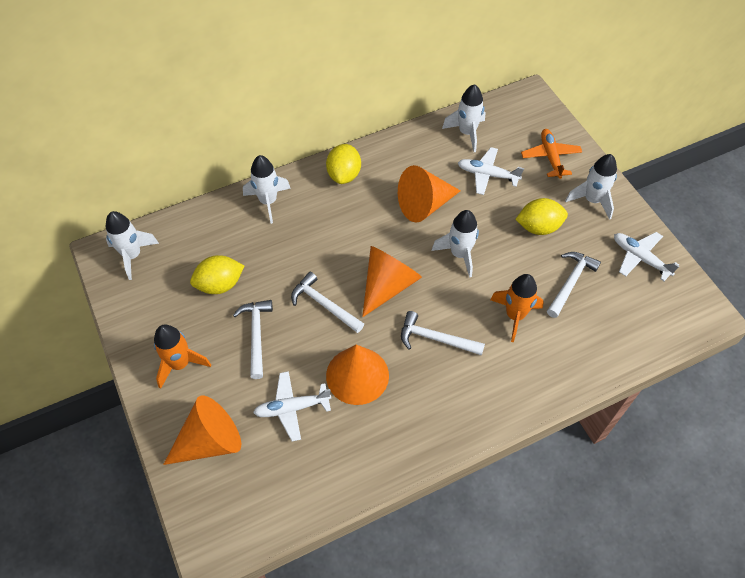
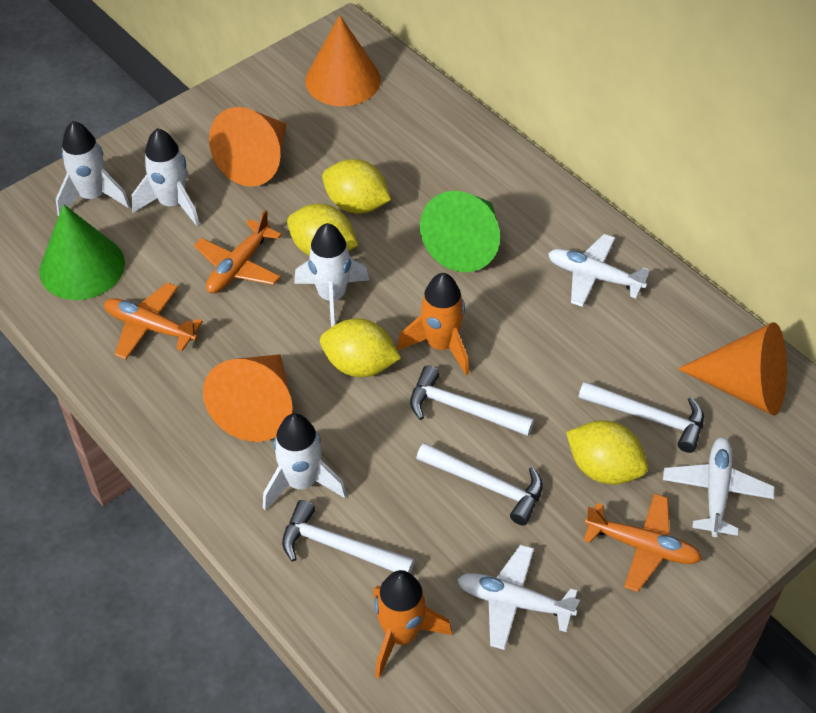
green cone: none = 0 -> [39,204,125,300] [420,191,500,272] = 2
orange plane: [521,129,582,179] = 1 -> [104,282,203,359] [194,210,282,293] [583,493,702,592] = 3
white rocket: [106,211,159,280] [243,155,291,224] [432,210,479,278] [442,84,485,152] [565,154,617,220] = 5 -> [56,121,130,216] [132,128,200,226] [263,413,347,510] [294,223,369,327] = 4
yellow lemon: [190,255,244,294] [326,144,361,184] [515,198,568,235] = 3 -> [287,204,358,256] [320,318,401,377] [322,159,391,214] [566,420,648,484] = 4

